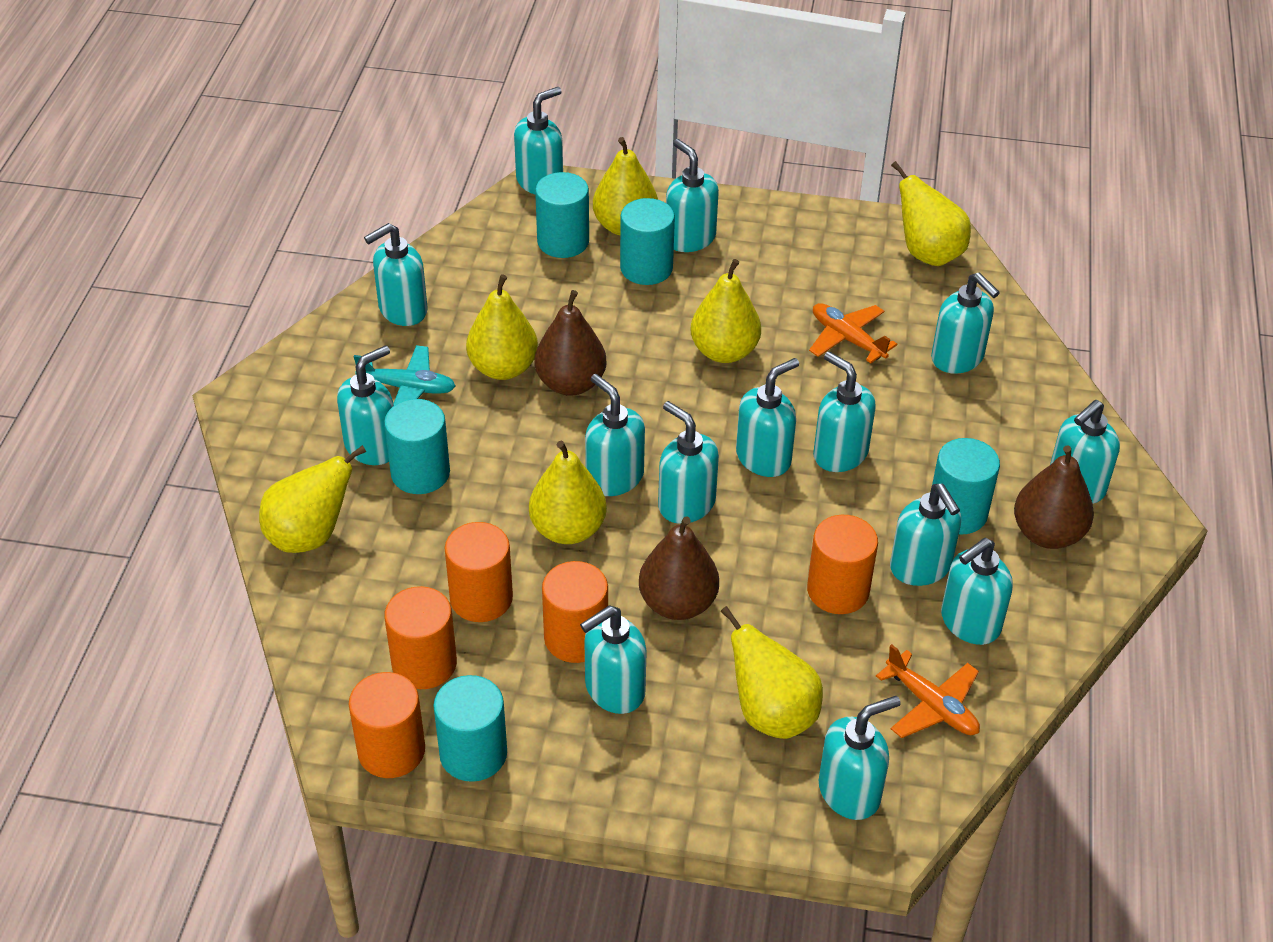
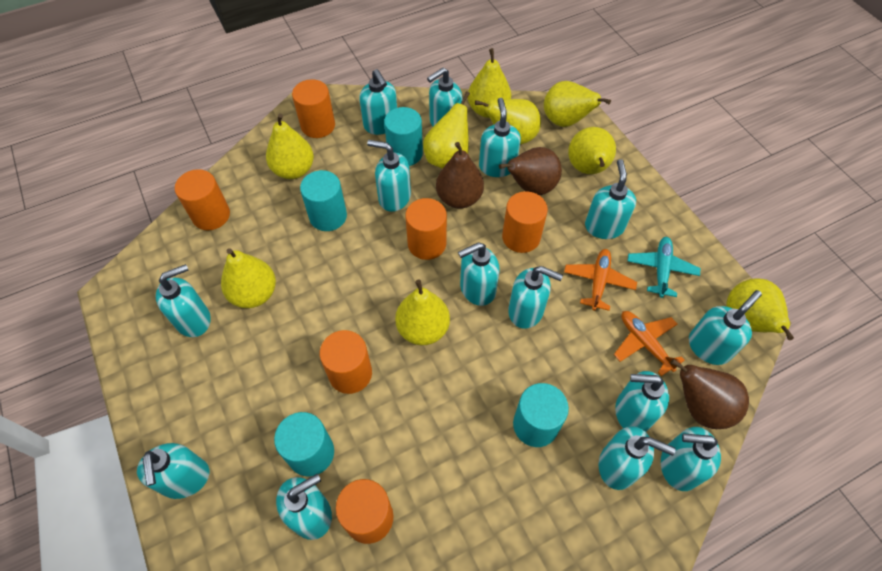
orange cylinder: [349,672,425,778] [384,586,457,689] [445,522,513,622] [542,561,608,663] [807,515,878,614] = 5 -> [175,169,230,230] [292,79,335,138] [320,330,372,394] [336,479,394,544] [405,198,447,260] [502,191,548,253] = 6
turquoise cylinder: [384,399,450,494] [433,675,507,782] [535,172,589,258] [620,198,675,285] [932,438,1000,535] = 5 -> [274,412,334,476] [300,170,347,231] [384,107,423,166] [513,383,569,447] = 4
yellow pear: [259,445,366,553] [466,275,538,380] [529,441,607,544] [593,137,658,235] [690,259,761,363] [721,606,823,739] [891,161,971,266] = 7 -> [221,248,276,308] [266,114,314,179] [395,280,450,345] [423,91,470,169] [468,48,511,118] [475,99,541,144] [544,81,611,127] [568,127,616,174] [726,279,794,340] = 9

